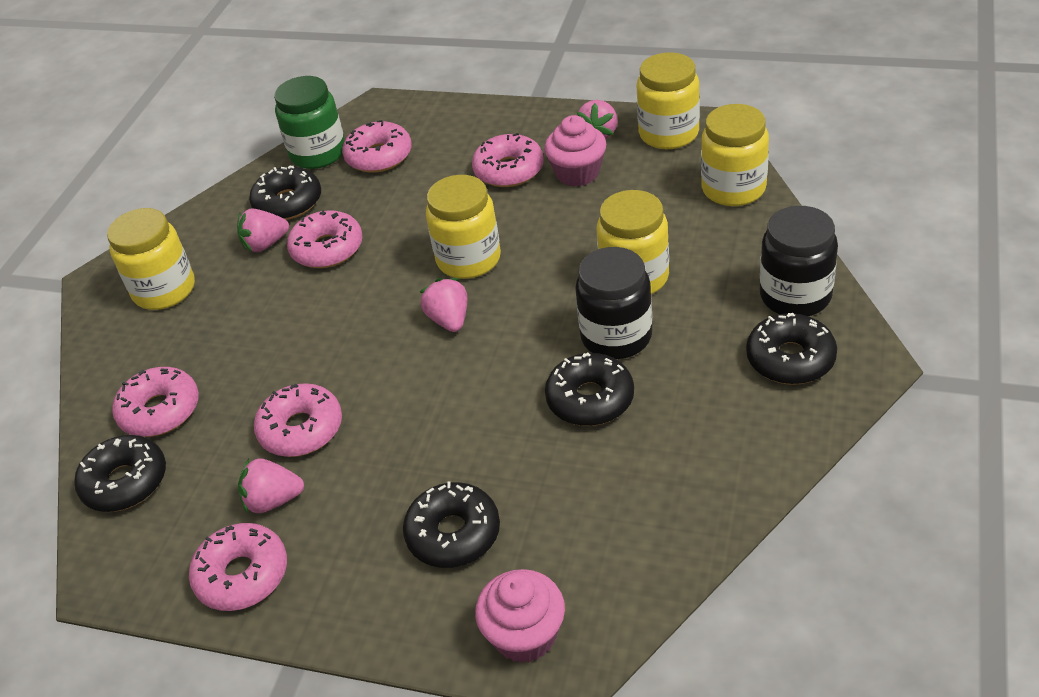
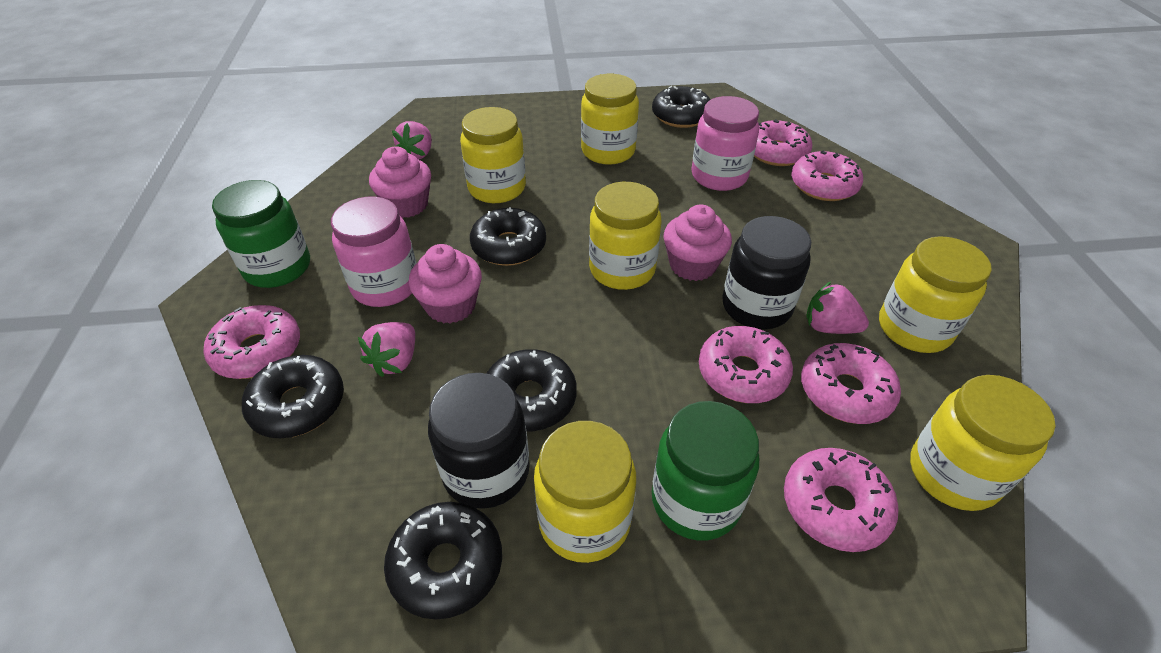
green jar: [274,76,345,169] = 1 -> [212,180,310,288] [652,401,759,541] = 2
pink cupcake: [475,569,565,663] [544,115,606,187] = 2 -> [369,146,431,218] [409,244,482,323] [664,204,732,281] = 3
pink jar: none = 0 -> [331,197,416,307] [692,96,759,191] = 2
pink strawberry: [237,208,289,252] [238,459,304,513] [420,278,467,332] [577,100,618,139] = 4 -> [358,322,415,377] [392,121,432,160] [806,282,869,334] = 3
yellow jar: [107,208,195,310] [426,175,501,279] [597,190,669,294] [637,52,700,149] [701,104,769,206] = 5 -> [460,107,526,203] [534,421,636,563] [581,74,639,165] [589,182,662,290] [879,236,992,353] [910,375,1056,511] = 6

